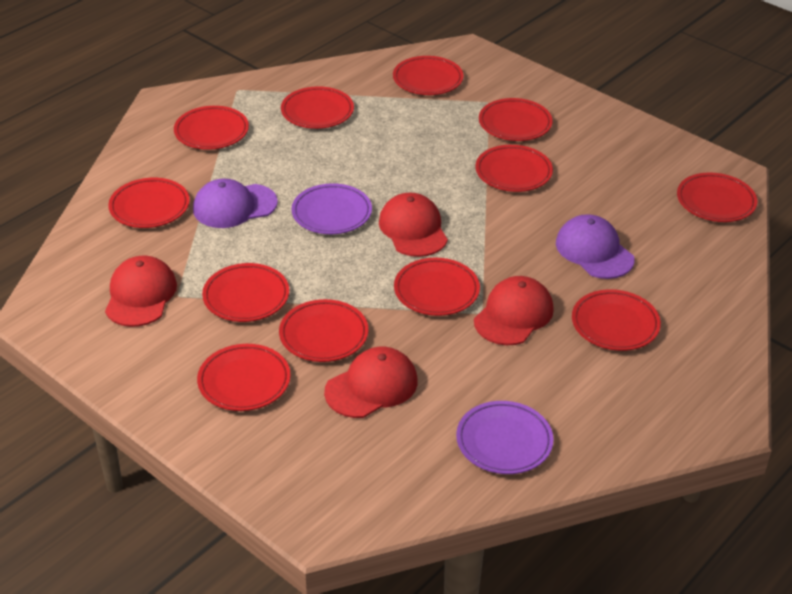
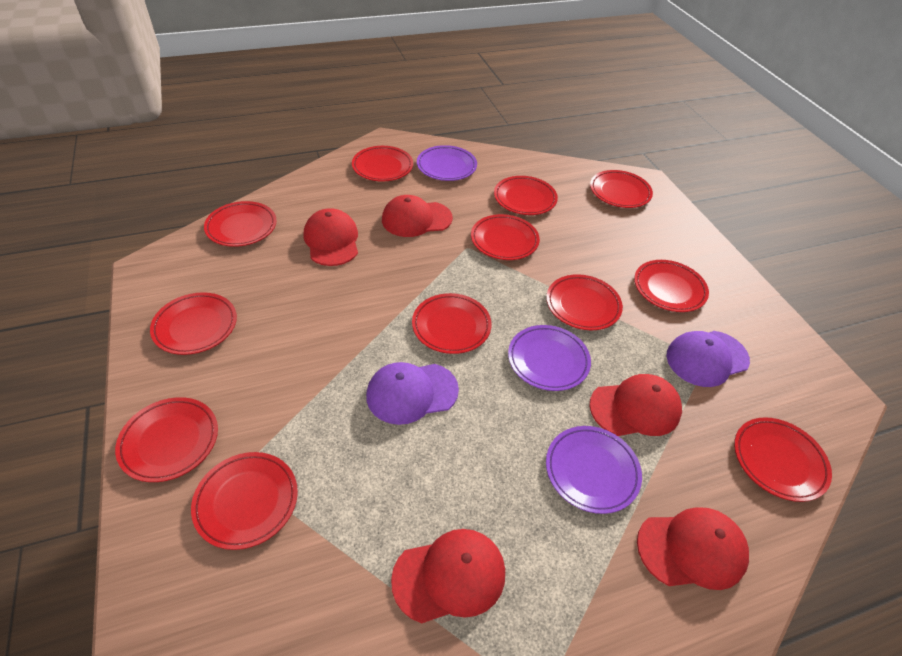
purple plate: [291,183,372,234] [456,401,553,474] = 2 -> [417,145,477,181] [508,325,591,391] [546,426,642,514] = 3
red cap: [105,256,177,327] [324,347,418,418] [379,193,448,257] [474,276,554,345] = 4 -> [304,208,358,266] [382,195,453,237] [391,529,505,623] [589,374,682,436] [637,507,749,590] = 5

